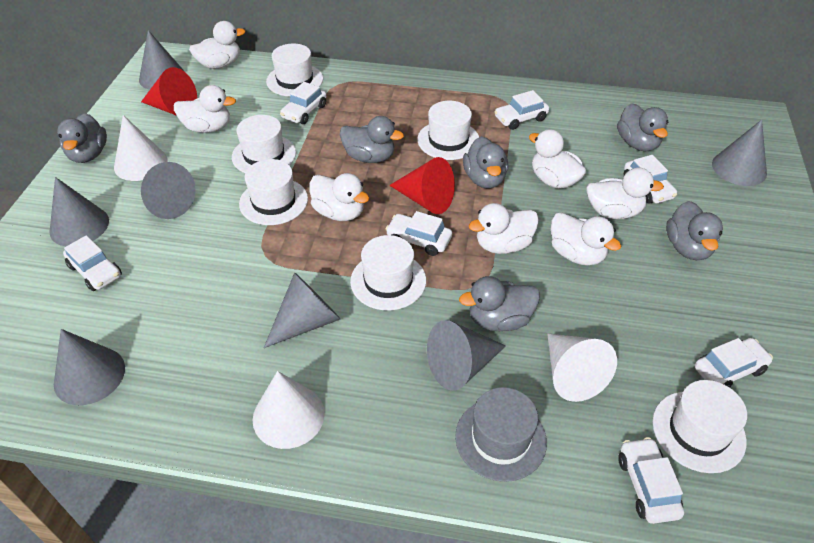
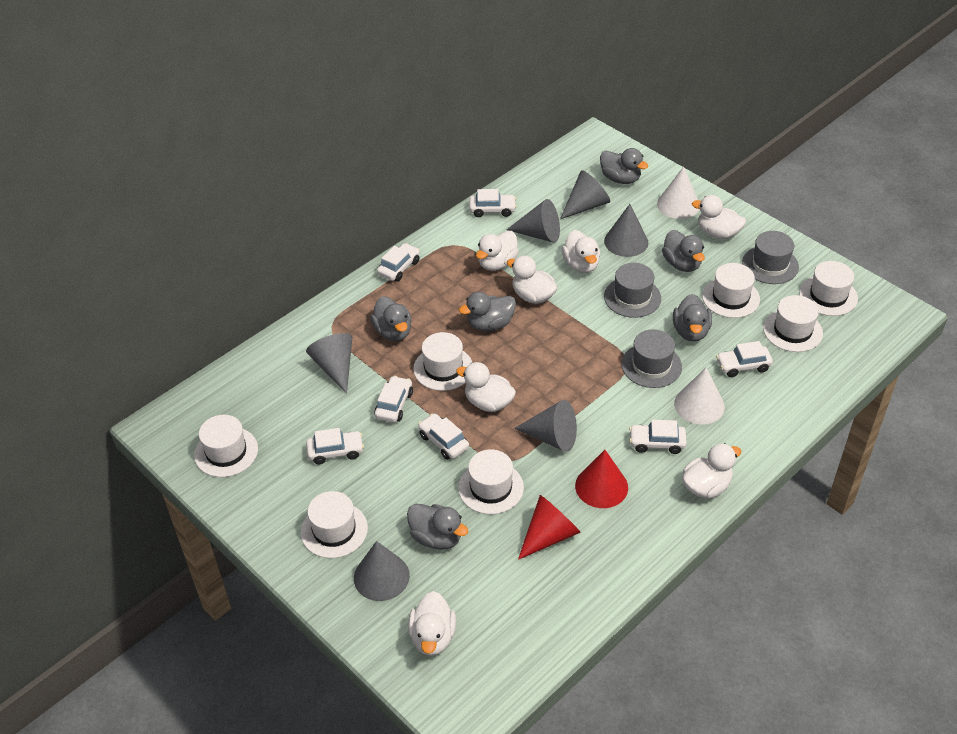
grey cone: [49,177,109,246] [54,329,125,405] [139,30,185,90] [141,162,196,219] [264,272,340,348] [427,320,506,391] [712,120,767,186] = 7 -> [306,333,353,394] [354,541,410,601] [507,199,560,243] [514,400,577,452] [560,170,610,219] [604,204,648,257] = 6
grey hat: [455,387,547,482] = 1 -> [604,263,661,318] [622,329,682,388] [742,231,799,284] = 3
white cone: [114,115,168,181] [252,371,325,449] [547,333,617,402] = 3 -> [657,167,699,219] [674,368,725,425] = 2
white hat: [232,115,296,173] [239,159,308,225] [266,43,323,97] [350,235,426,310] [417,101,479,160] [652,380,747,473] = 6 -> [194,415,258,477] [300,491,368,558] [413,332,473,391] [458,449,524,514] [702,263,760,318] [763,295,823,352] [799,261,858,316] = 7

